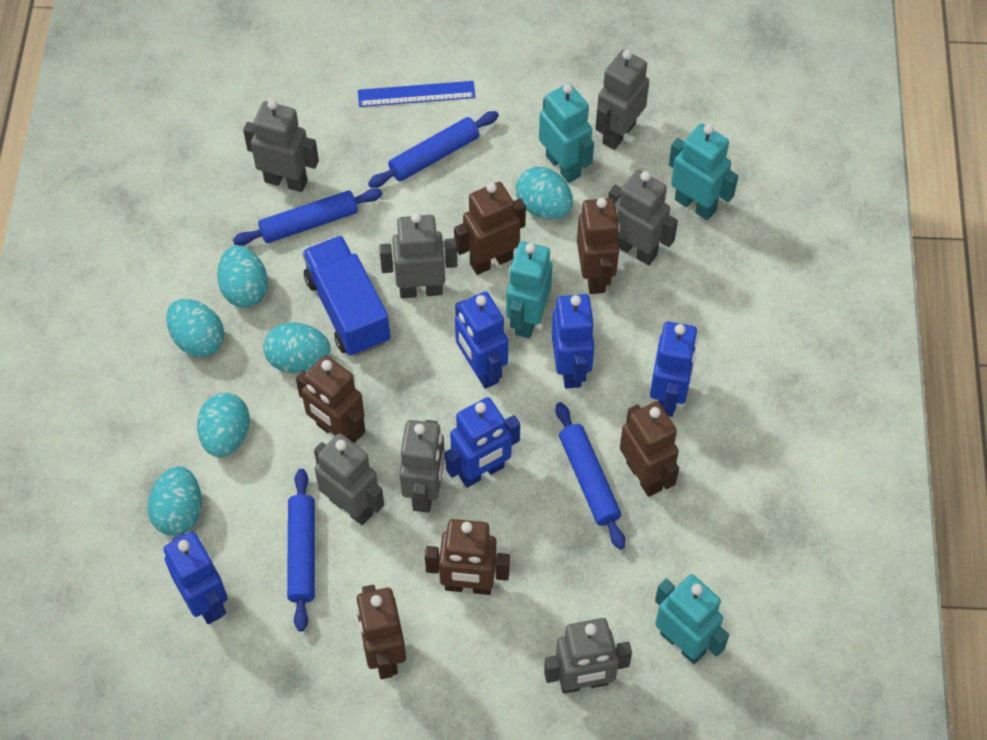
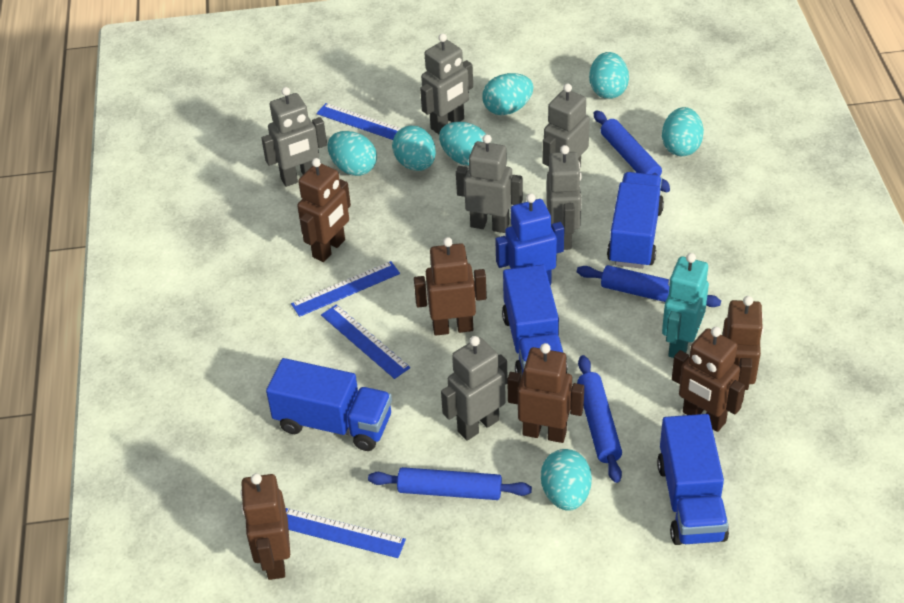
blue robot: [163,532,227,624] [445,397,520,488] [455,291,508,389] [552,294,595,389] [650,322,698,417] = 5 -> [495,193,564,285] = 1
blue ruler: [358,81,475,107] = 1 -> [286,508,406,558] [291,261,400,317] [316,103,401,140] [321,304,410,379] = 4
blue truck: [302,236,390,356] = 1 -> [266,358,392,451] [502,265,568,378] [607,172,664,269] [657,414,729,545] = 4
grey robot: [243,99,319,192] [314,433,384,525] [379,213,457,298] [399,420,445,513] [544,618,632,694] [595,50,649,150] [608,170,678,265] = 7 -> [261,87,327,187] [420,33,473,134] [441,336,508,441] [456,134,523,233] [543,83,590,168] [547,145,582,250] = 6
turquoise egg: [148,466,202,536] [166,299,224,357] [197,393,250,457] [217,245,268,308] [263,323,331,373] [516,167,573,219] = 6 -> [328,131,377,176] [392,126,436,171] [439,122,486,166] [483,73,533,115] [541,449,592,511] [589,52,629,99] [662,107,704,156] = 7
turquoise robot: [506,241,552,338] [539,83,594,183] [655,574,729,664] [669,123,738,220] = 4 -> [662,253,709,358] = 1

